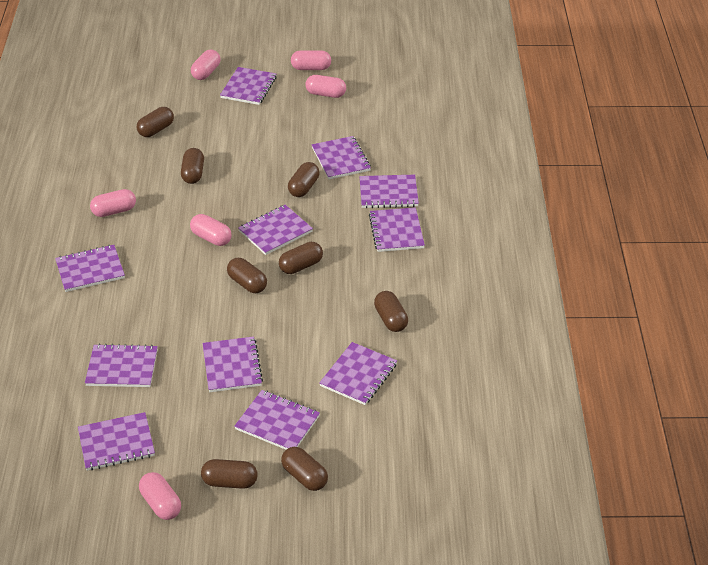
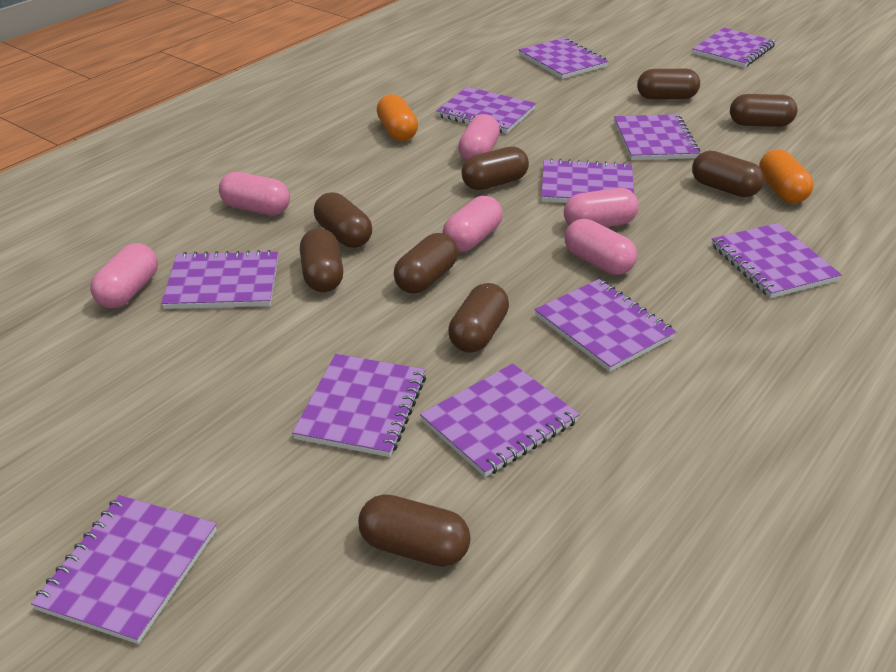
brown capsule: [137,107,174,137] [181,148,204,184] [201,459,258,489] [227,258,267,293] [279,242,323,274] [281,447,328,491] [288,162,319,197] [374,291,408,332] = 8 -> [300,228,343,292] [314,192,372,248] [358,494,471,567] [394,233,458,294] [448,283,509,353] [461,147,529,190] [637,69,700,99] [692,151,764,197] [730,94,797,127] = 9
orange capsule: none = 0 -> [377,94,418,141] [759,149,813,203] = 2

